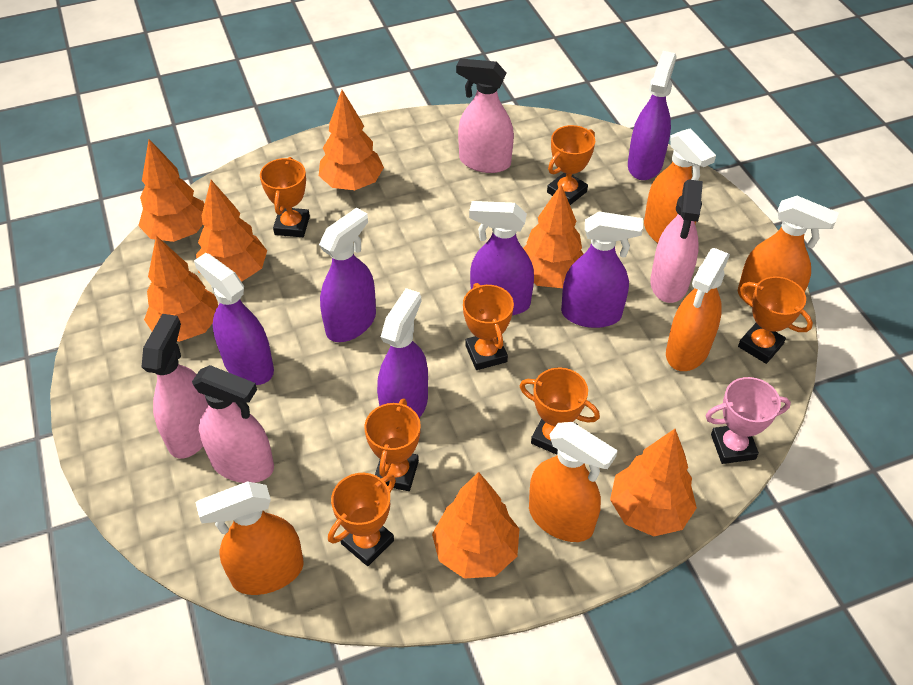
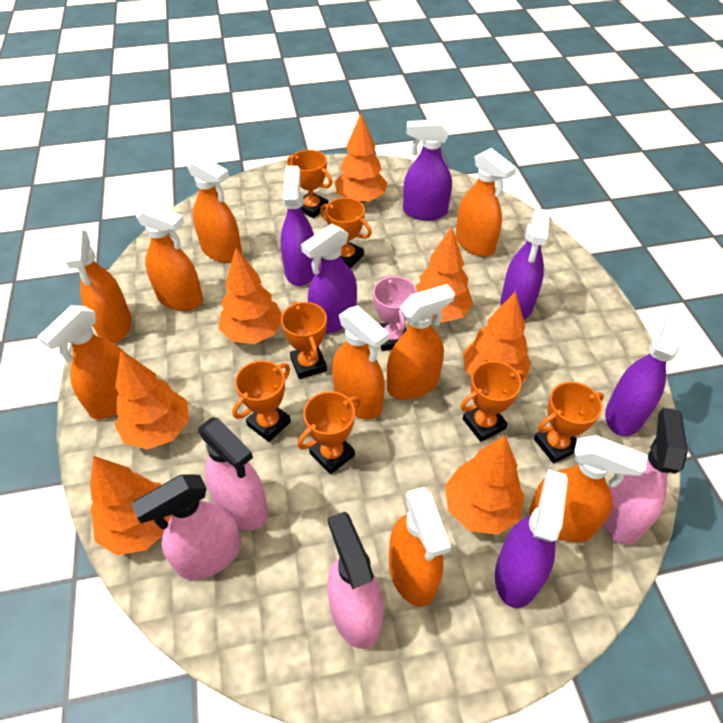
orange spray bottle: [196,481,304,595] [529,422,618,542] [644,128,716,243] [666,248,730,371] [738,196,839,306] = 5 -> [38,305,123,419] [65,230,132,343] [136,202,203,311] [187,155,242,263] [332,306,389,419] [387,284,455,400] [389,487,451,607] [456,148,517,257] [529,435,648,542] = 9

